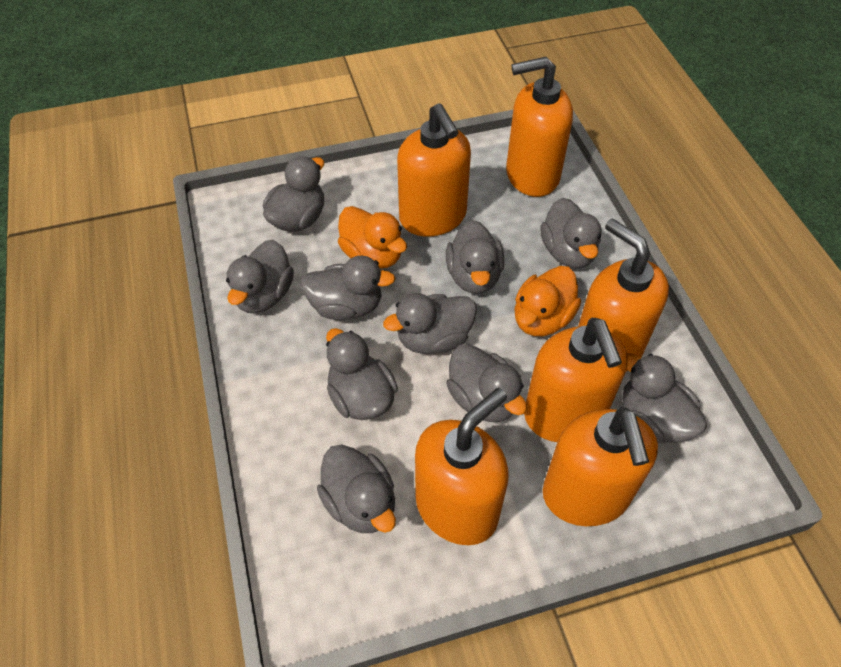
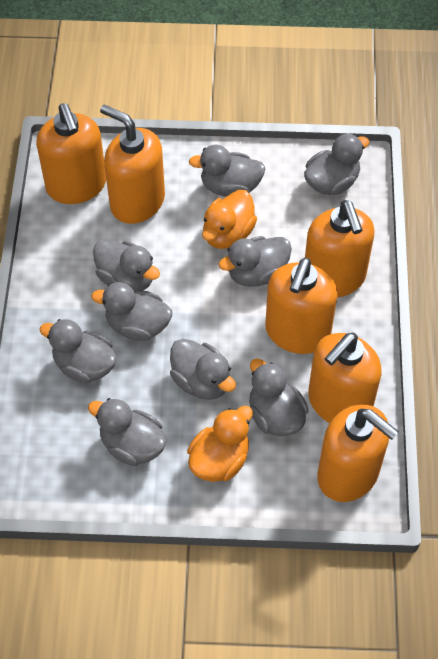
grey duck: [226,240,294,313] [263,156,324,232] [300,256,395,320] [317,444,396,533] [326,328,398,420] [383,293,477,354] [446,220,504,294] [446,344,527,422] [540,198,602,268] [623,353,707,443] = 10 -> [39,319,117,384] [88,398,167,466] [91,282,172,341] [93,239,160,291] [170,339,236,400] [189,145,266,197] [219,236,292,287] [249,358,309,436] [304,133,369,195] = 9

